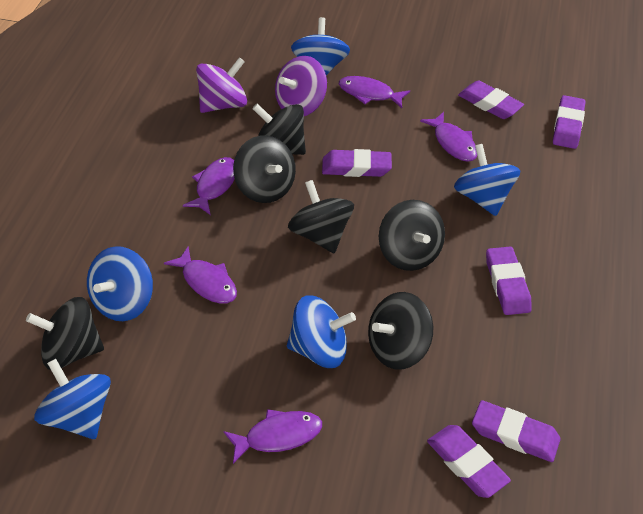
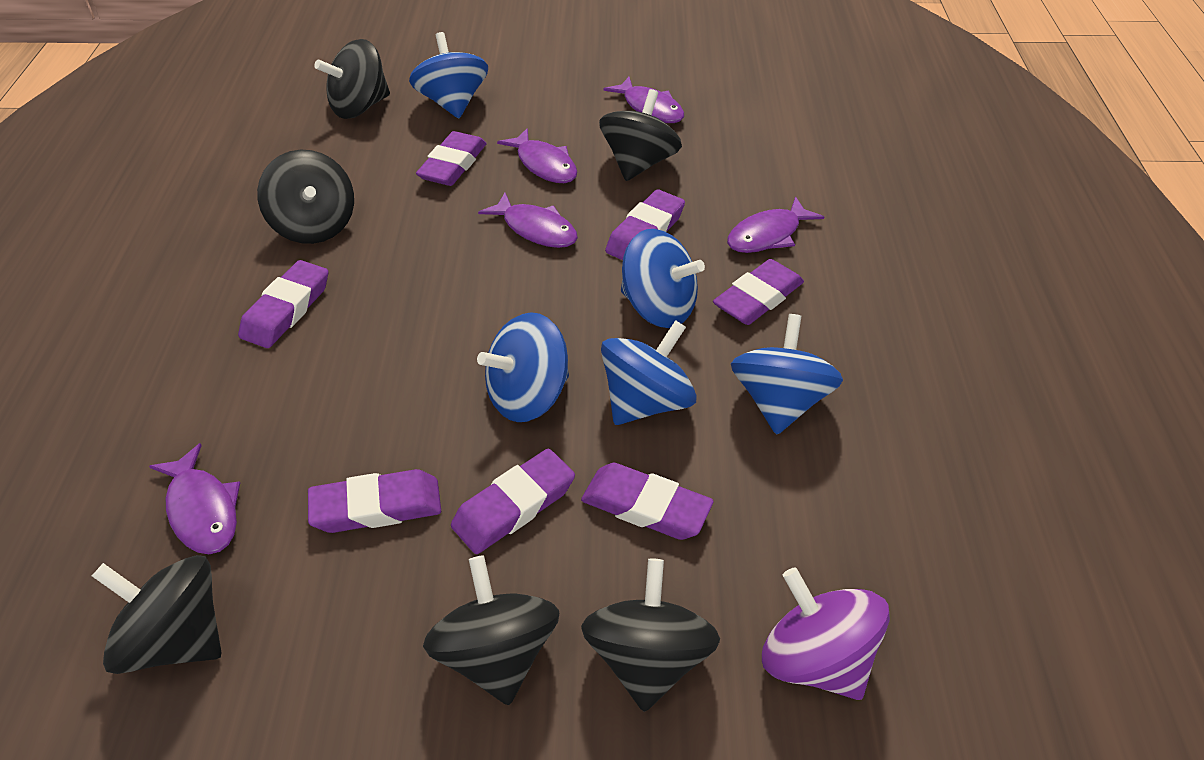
purple eraser: [322,149,392,177] [427,425,511,498] [458,81,524,119] [472,400,561,462] [486,247,532,315] [553,95,585,149] = 6 -> [238,260,328,348] [308,469,441,533] [416,131,487,186] [451,449,575,554] [581,463,714,540] [605,189,685,260] [713,259,804,325] = 7
purple spinning top: [196,57,247,113] [275,56,327,116] = 2 -> [762,568,890,700] = 1

